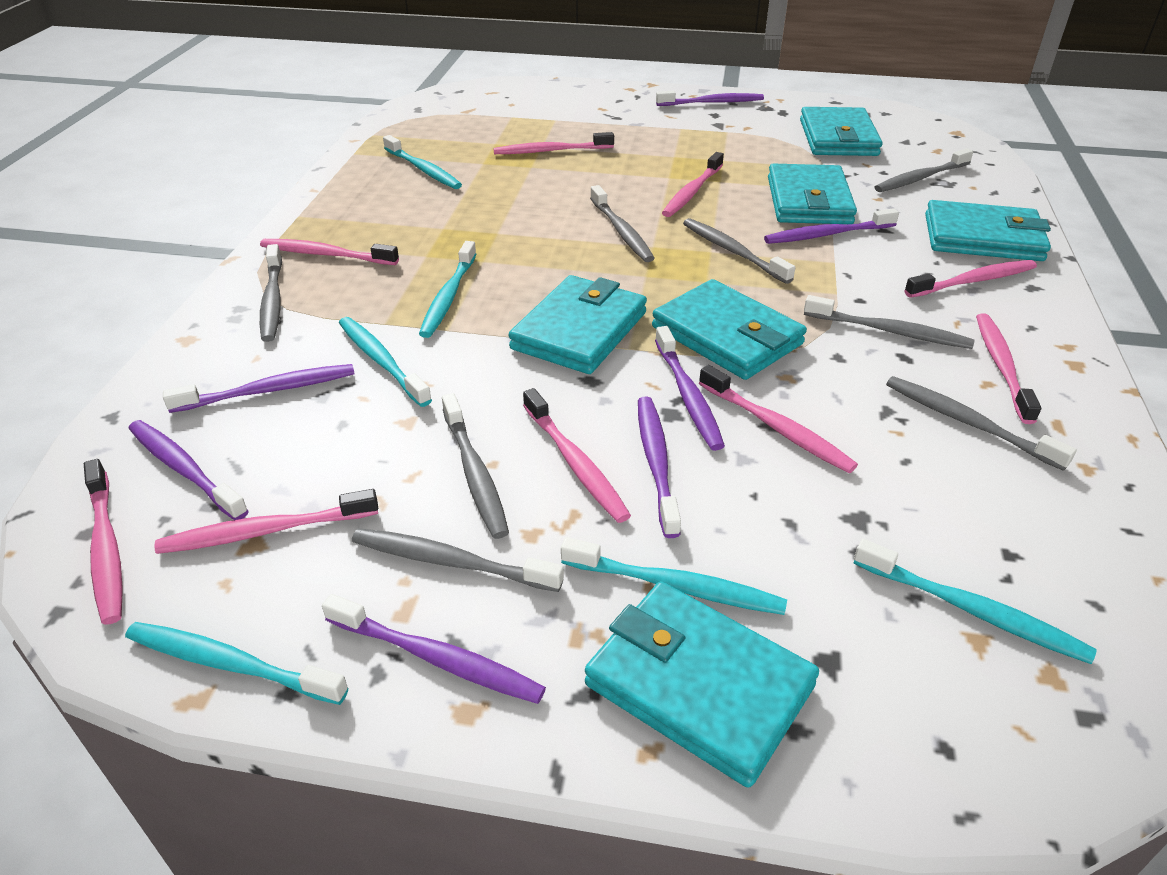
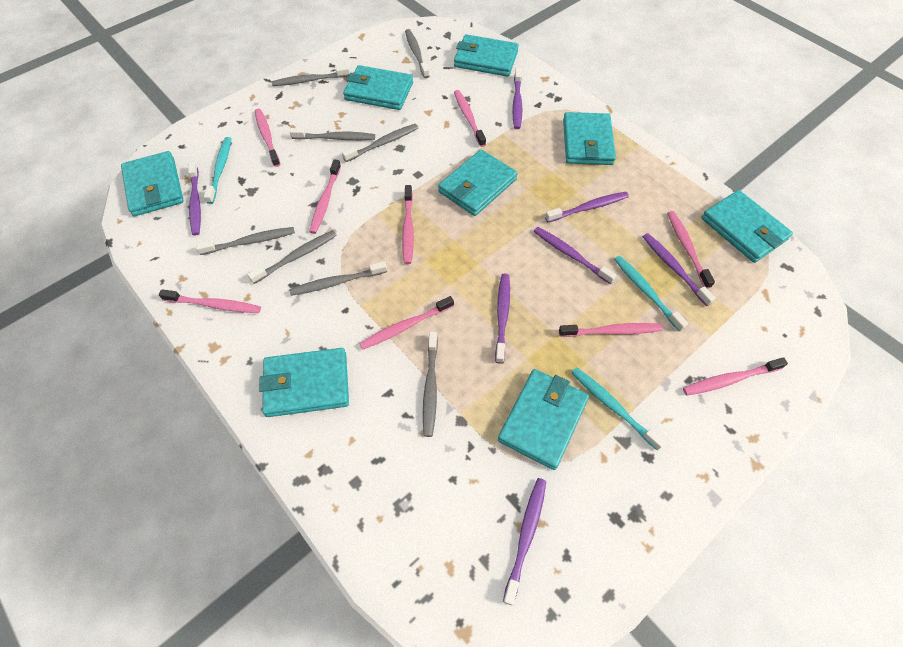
turquoise toothbrush: [125,622,348,705] [339,317,432,407] [383,135,462,189] [419,241,477,338] [561,537,787,615] [854,539,1097,664] = 6 -> [204,137,231,204] [571,367,666,450] [614,256,688,332] = 3
turquoise wallet: [509,275,647,374] [585,581,819,788] [652,279,807,380] [768,164,857,224] [800,107,883,156] [925,200,1051,261] = 6 -> [121,151,184,216] [259,348,349,417] [343,65,413,110] [438,149,518,216] [454,34,519,77] [498,369,589,470] [563,112,616,165] [701,190,793,263] = 8

